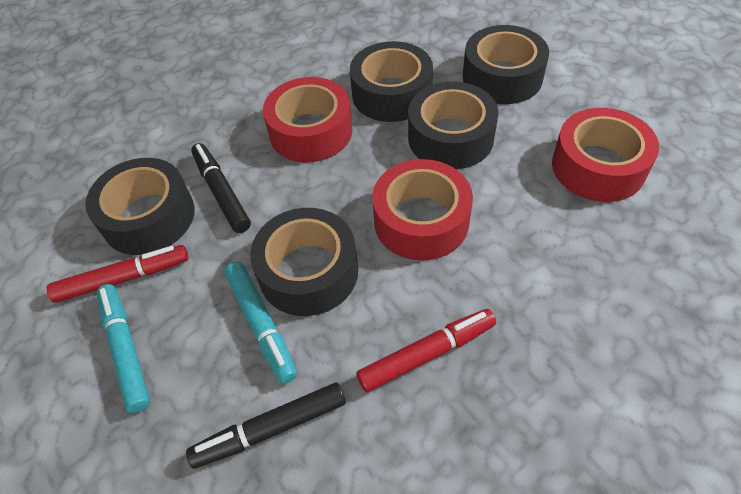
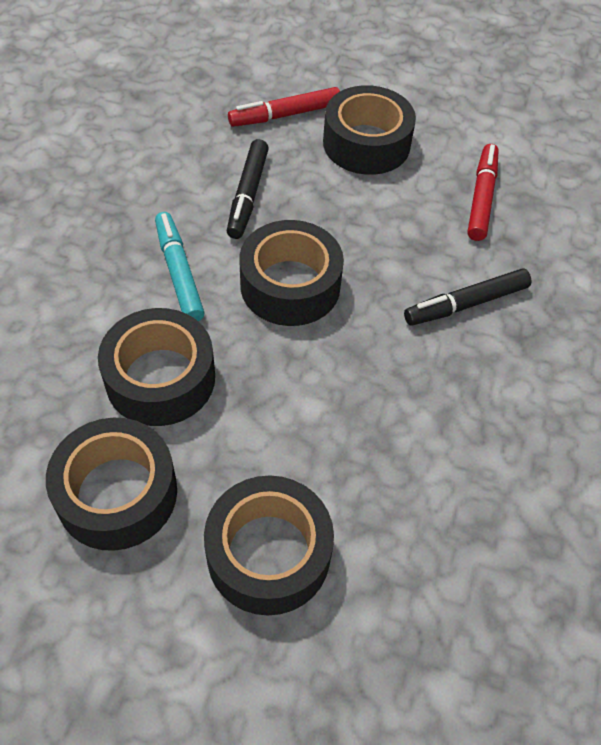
red tape: [263,77,352,163] [372,159,473,261] [552,108,659,202] = 3 -> none = 0
turquoise marker: [97,284,150,413] [224,262,297,384] = 2 -> [155,212,205,321] = 1

